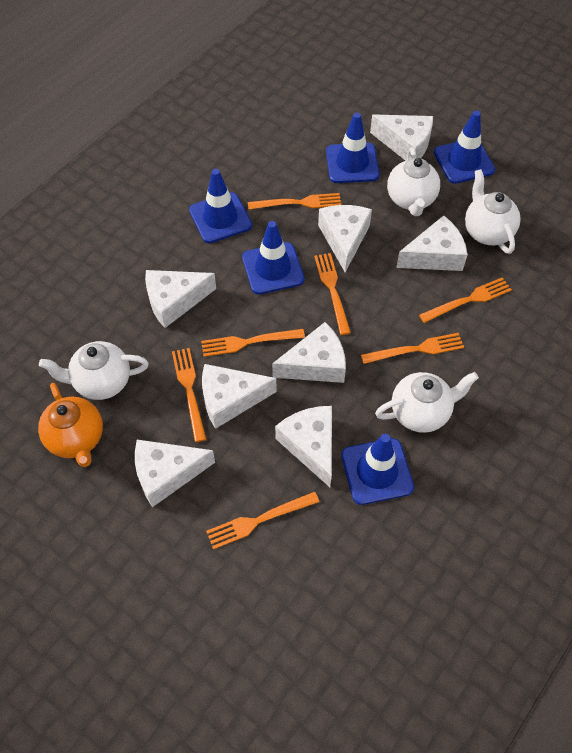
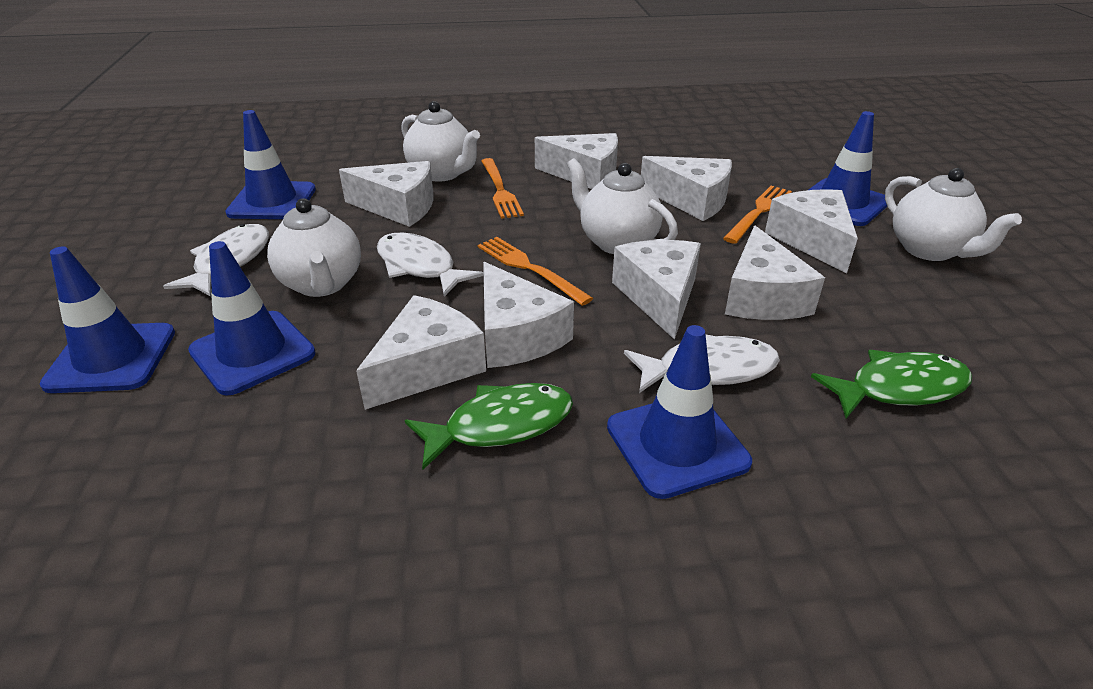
green fish: none = 0 -> [405,383,573,470] [811,350,972,419] = 2
orange fork: [172,348,206,442] [201,329,305,357] [206,492,319,549] [248,193,341,210] [314,253,351,335] [361,333,464,364] [419,277,512,323] = 7 -> [478,237,593,306] [481,158,524,219] [723,186,792,244] = 3
orange teapot: [38,383,103,467] = 1 -> none = 0
white fish: none = 0 -> [163,224,269,296] [377,233,484,297] [624,334,780,393] = 3

